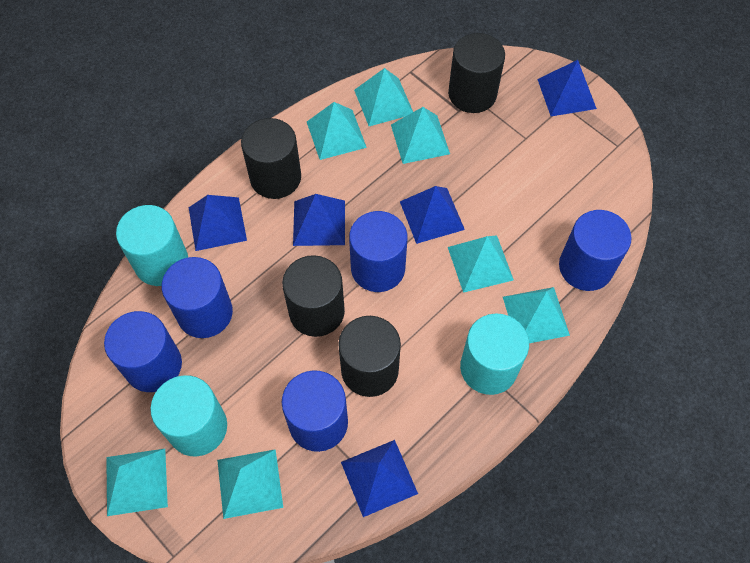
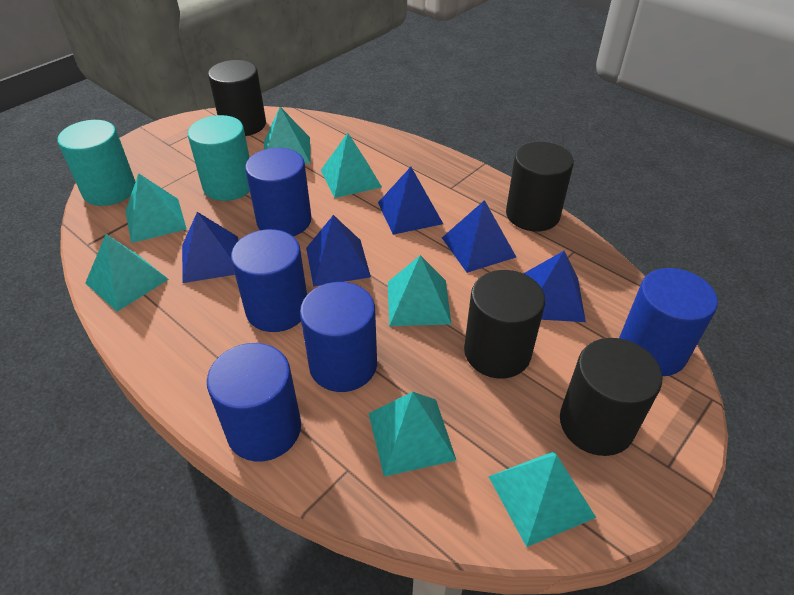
turquoise cylinder: [116,205,188,286] [150,375,227,456] [460,314,529,395] = 3 -> [57,120,135,206] [188,115,250,201] = 2

